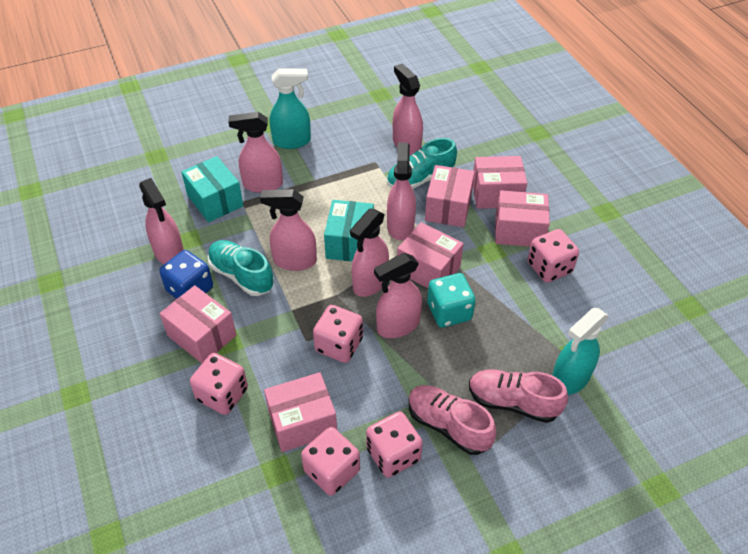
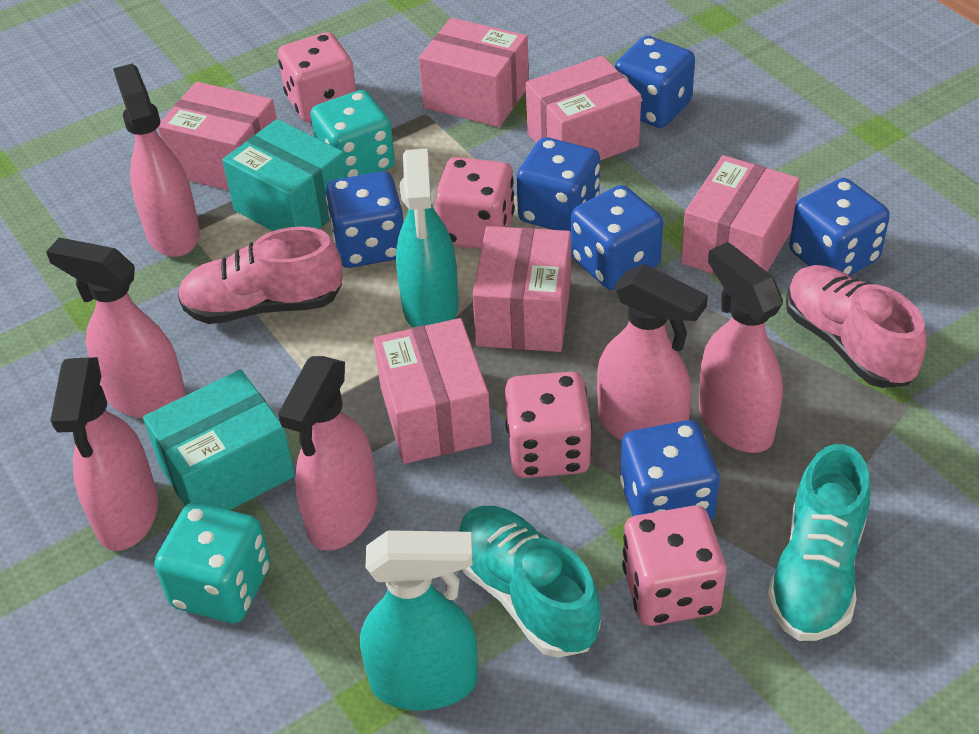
blue dice: [159,250,213,299] = 1 -> [325,171,404,268] [517,137,600,232] [571,185,663,290] [615,36,695,128] [620,420,720,521] [789,178,890,276] = 6
pink dice: [190,353,248,415] [301,427,360,496] [313,305,363,363] [366,411,423,478] [528,229,579,283] = 5 -> [278,32,357,122] [435,157,515,249] [505,372,592,478] [622,506,726,626] = 4
pink spray bottle: [139,178,184,264] [228,112,283,193] [260,189,317,271] [350,208,389,297] [374,253,422,338] [387,142,416,240] [393,64,423,155] = 7 -> [46,238,186,419] [50,357,158,551] [113,64,200,257] [278,356,377,551] [597,264,708,441] [699,242,783,453] = 6
turquoise dice: [427,273,476,328] = 1 -> [154,502,270,623] [311,90,395,177] = 2

